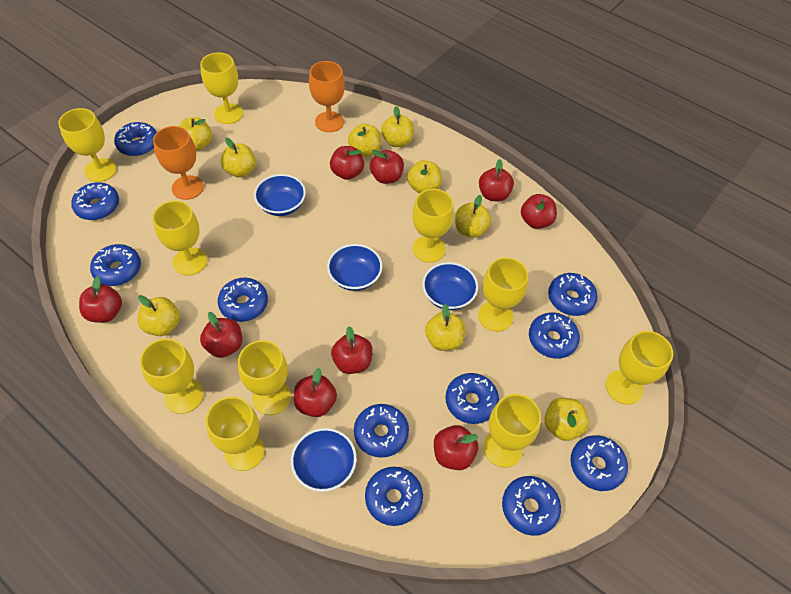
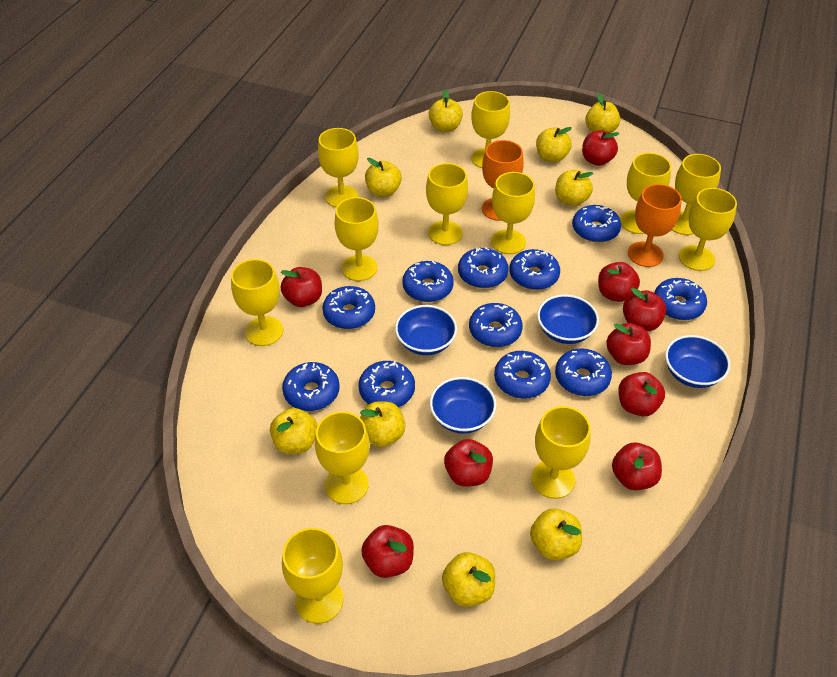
yellow goblet: [58,108,117,182] [140,338,204,414] [153,201,207,276] [200,52,243,124] [206,397,265,471] [238,340,291,415] [412,189,454,263] [478,257,528,332] [483,394,541,468] [606,331,673,405] = 10 -> [231,259,283,346] [282,528,344,624] [315,411,370,504] [318,128,359,207] [334,197,379,281] [426,163,468,245] [471,91,510,168] [491,172,535,254] [531,406,591,499] [620,153,671,234] [672,154,721,235] [679,188,737,271] = 12

